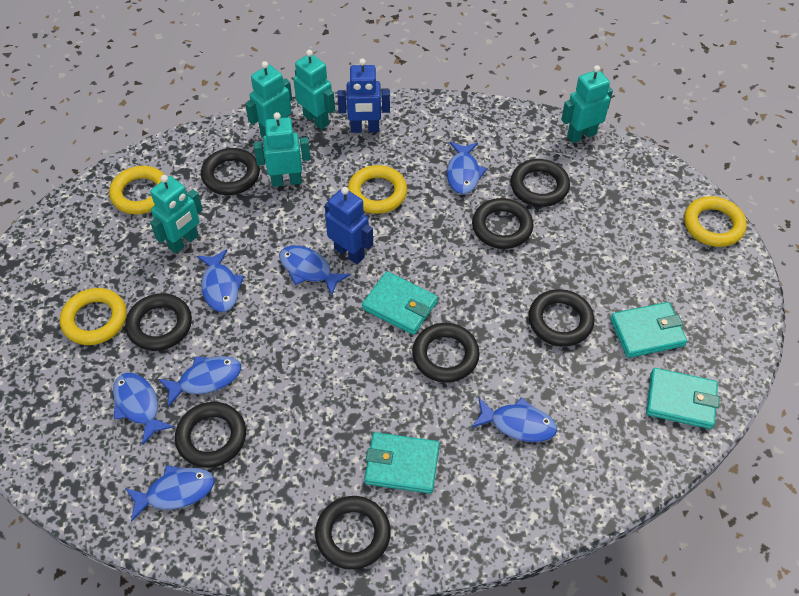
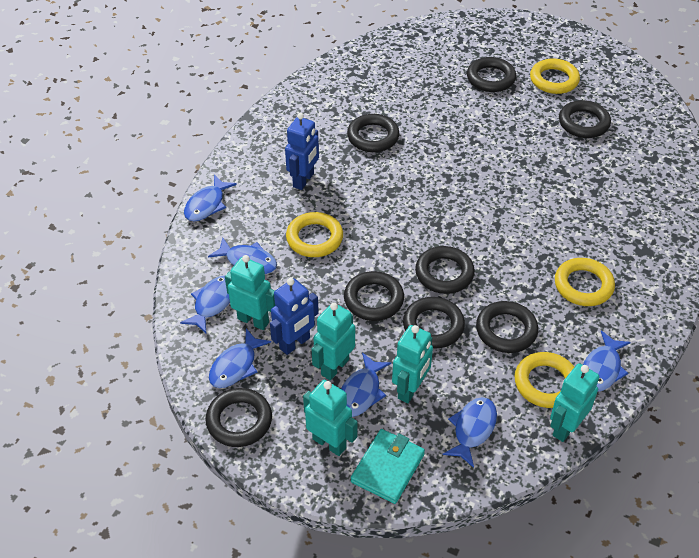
turquoise wallet: [362,271,438,335] [364,432,440,494] [610,302,687,358] [646,368,720,429] = 4 -> [351,429,425,504] = 1

